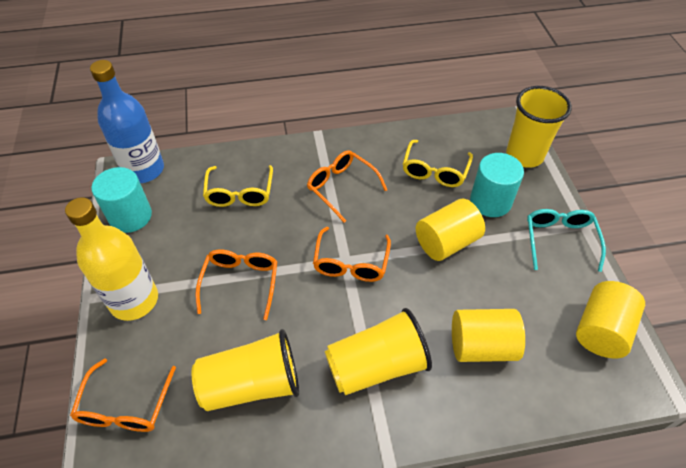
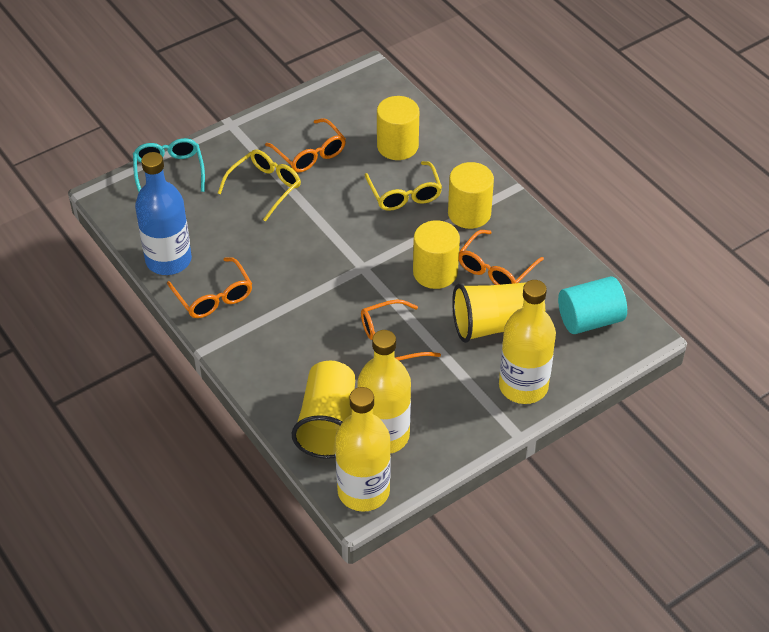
turquoise cylinder: [91,167,152,233] [470,153,524,217] = 2 -> [558,276,627,334] = 1
yellow bottle: [65,197,158,321] = 1 -> [335,387,391,512] [357,330,411,454] [499,280,556,404] = 3
yellow cup: [192,329,299,411] [325,308,432,395] [506,86,572,168] = 3 -> [292,361,355,459] [452,283,545,343] = 2

